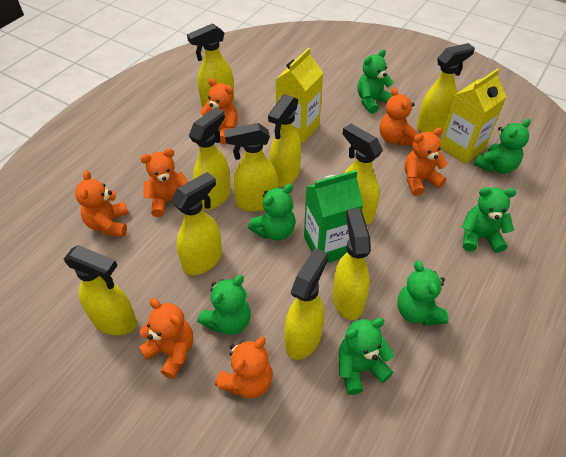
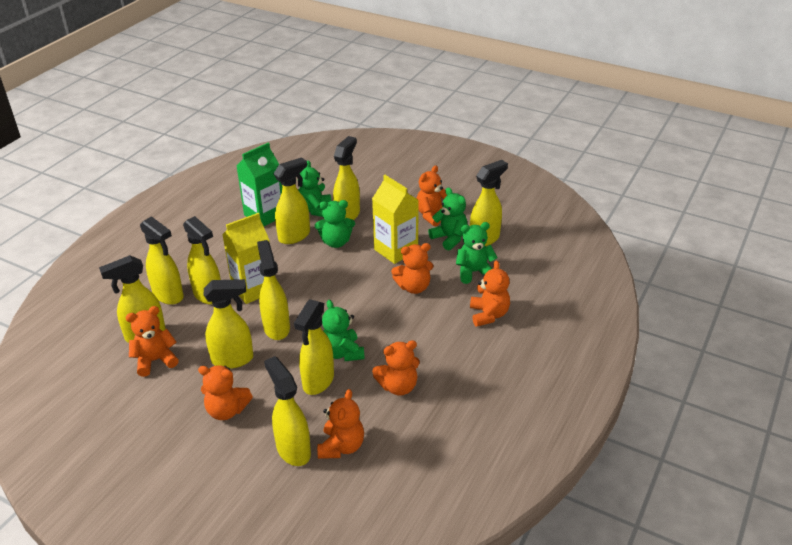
green teddy bear: [198,275,251,335] [248,184,296,240] [339,318,394,395] [357,49,394,114] [397,261,449,326] [462,187,517,253] [474,119,531,174] = 7 -> [298,161,331,217] [315,200,355,248] [322,300,365,361] [428,187,467,251] [456,222,497,284] = 5

